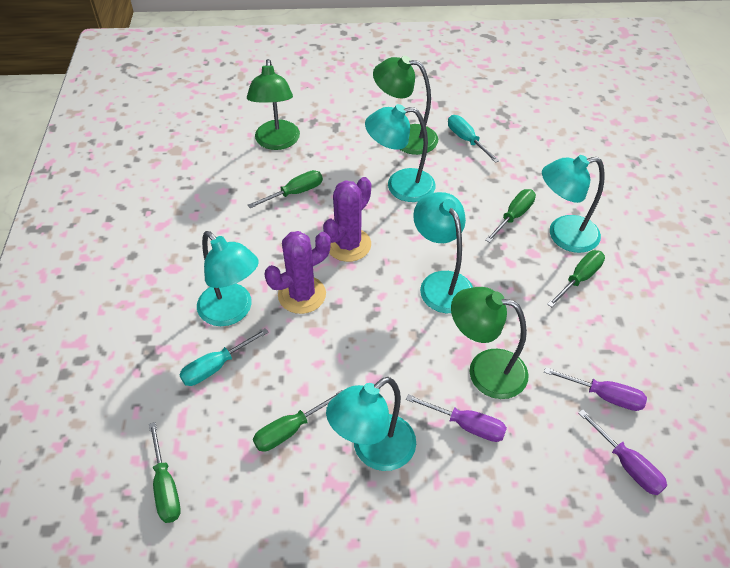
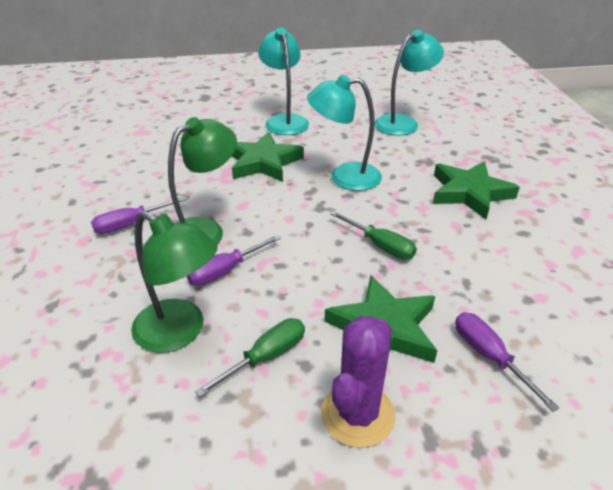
green lamp: [247,59,300,150] [373,56,438,155] [451,287,529,399] = 3 -> [131,211,218,353] [168,117,237,244] = 2
green screwdriver: [149,422,181,523] [248,170,323,208] [253,390,343,452] [485,189,536,243] [547,250,605,307] = 5 -> [195,318,305,397] [330,211,417,260] = 2
green star: none = 0 -> [232,132,304,182] [325,275,438,363] [433,161,520,219] = 3
purple cactus: [265,231,331,314] [323,177,371,262] = 2 -> [321,316,395,448] = 1
turquoise lamp: [197,231,259,326] [326,377,416,471] [365,104,436,202] [413,192,473,313] [542,155,605,253] = 5 -> [258,27,309,135] [307,75,382,191] [375,30,444,136] = 3
turquoise screwdriver: [179,328,269,386] [448,115,499,163] = 2 -> none = 0

